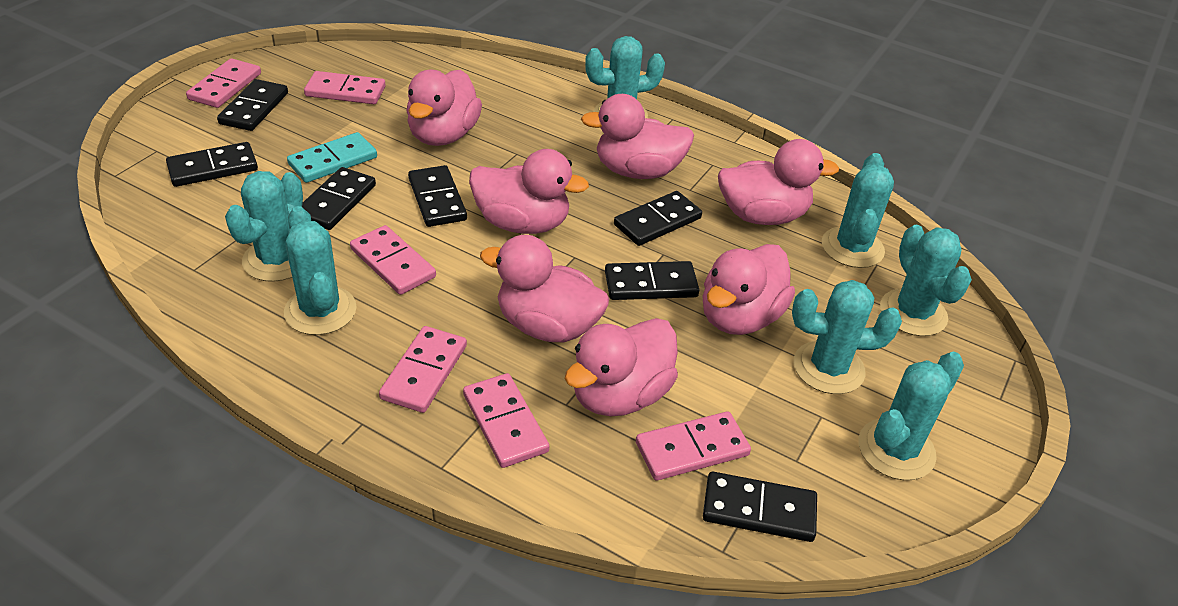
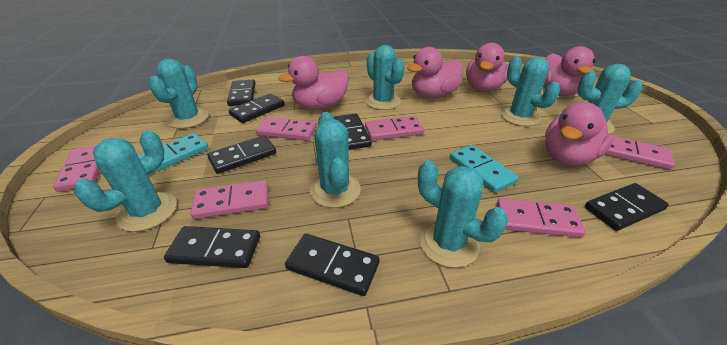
pink duck: [406,70,482,146] [469,149,589,234] [480,235,609,342] [565,318,678,416] [581,94,694,179] [702,244,795,335] [718,139,839,225] = 7 -> [278,56,349,110] [407,47,463,98] [466,43,509,92] [543,46,596,96] [545,102,614,165] = 5
turquoise domino: [287,132,377,183] = 1 -> [138,133,209,175] [450,145,519,193] = 2

